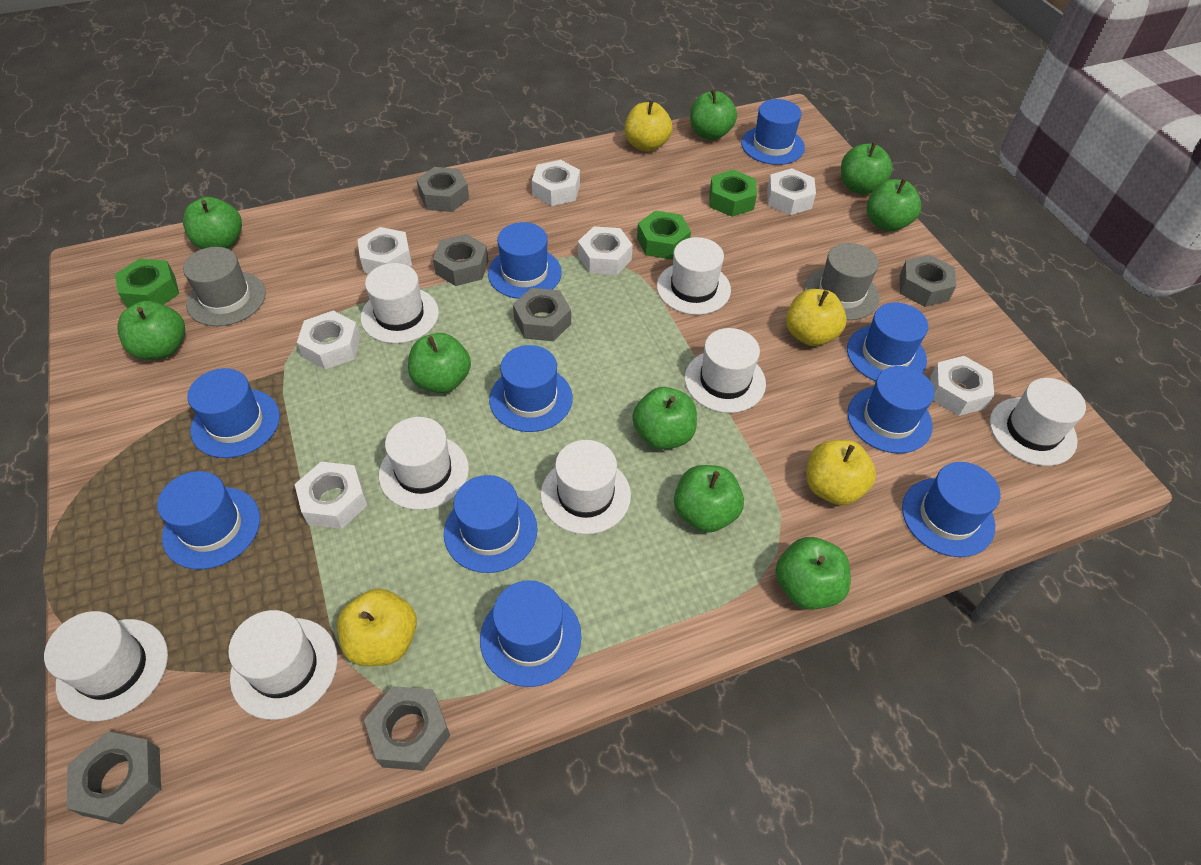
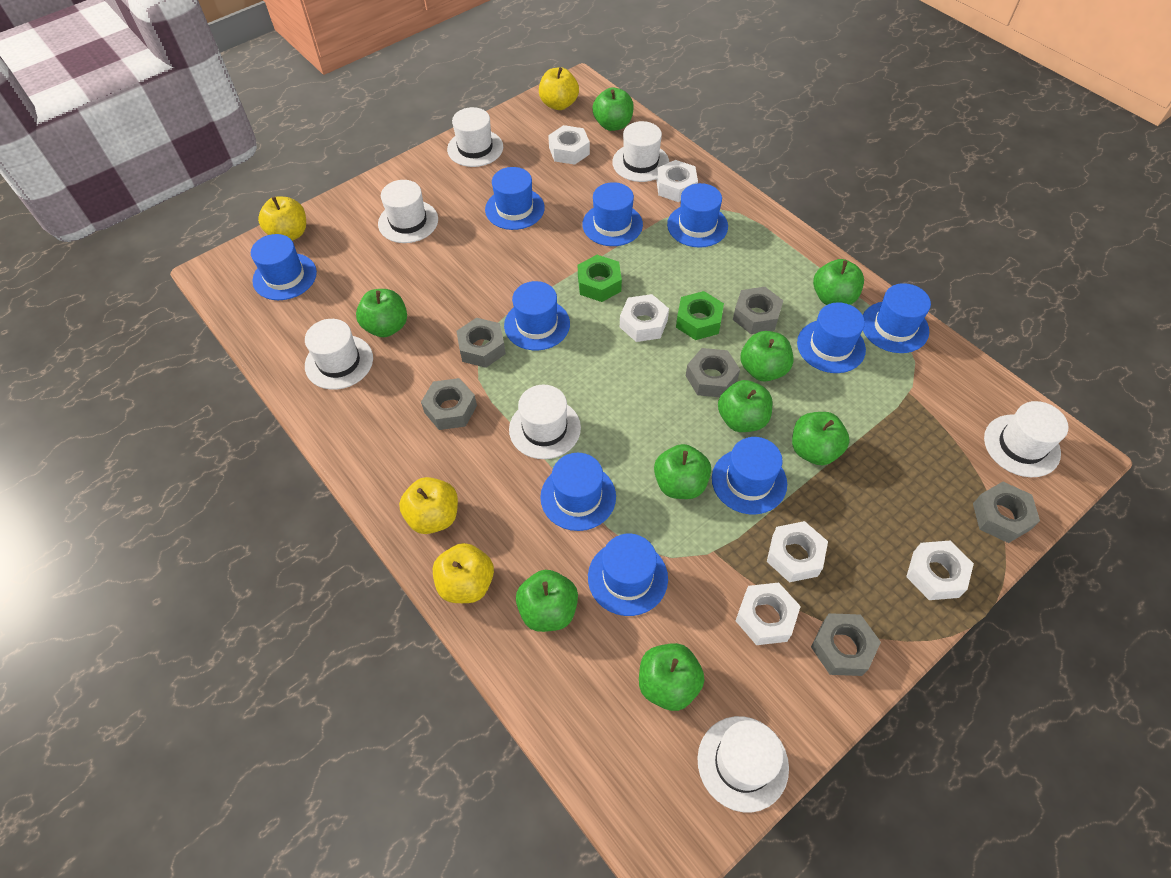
green nut: [115,259,179,308] [637,210,691,260] [709,170,757,217] = 3 -> [578,255,622,302] [676,291,724,340] = 2
grey hat: [183,247,266,326] [804,243,879,320] = 2 -> none = 0
white hat: [44,611,168,721] [228,610,338,720] [361,263,439,344] [379,417,469,510] [541,440,631,534] [657,237,731,315] [685,328,766,413] [990,378,1086,466] = 8 -> [305,319,373,390] [378,180,438,243] [447,107,503,167] [509,385,581,459] [612,121,669,182] [697,716,789,812] [984,401,1068,477] = 7
white nut: [295,462,368,529] [297,311,360,370] [357,227,412,274] [532,160,580,206] [578,226,633,275] [767,168,816,215] [930,356,994,416] = 7 -> [548,125,590,165] [620,294,669,342] [656,160,698,202] [735,582,801,645] [767,521,828,582] [906,541,974,600] = 6

